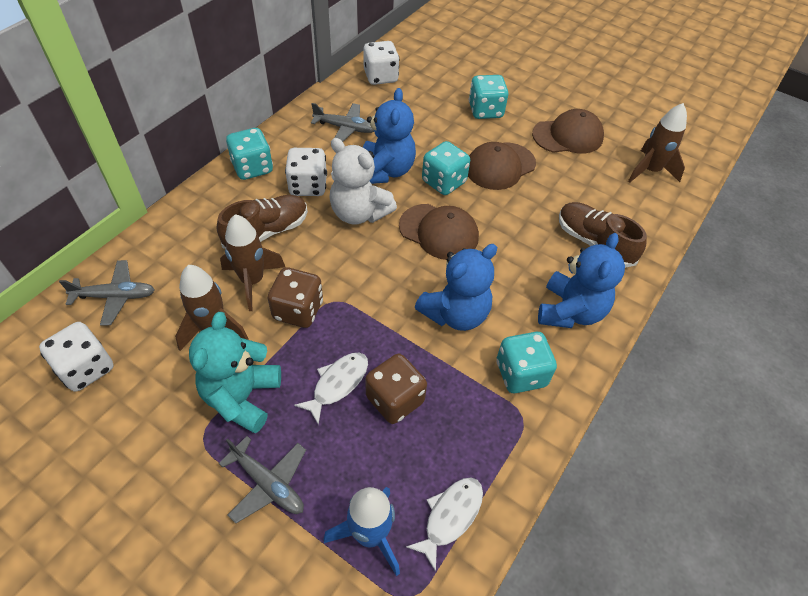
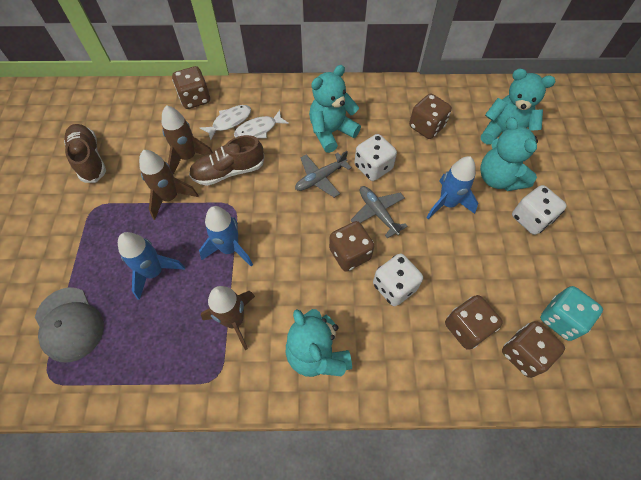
blue rocket: [324,487,400,576] = 1 -> [118,232,185,300] [199,206,253,266] [427,156,478,219] = 3
blue teddy bear: [363,88,416,184] [415,244,497,331] [538,233,625,328] = 3 -> none = 0
brown cap: [399,204,479,260] [468,142,536,190] [532,109,604,154] = 3 -> none = 0
brown dice: [267,267,323,328] [365,354,427,424] = 2 -> [172,66,210,109] [329,221,374,271] [409,94,452,139] [445,295,503,350] [502,321,565,378] = 5
grey cap: none = 0 -> [35,287,104,363] = 1
grey plane: [59,260,155,326] [219,436,306,523] [311,103,374,142] = 3 -> [295,151,352,197] [351,186,408,238] = 2
turquoise dice: [226,128,273,180] [422,141,470,195] [469,75,508,119] [496,332,557,393] = 4 -> [540,286,603,341] = 1
turquoise teddy bear: [189,312,281,434] = 1 -> [286,309,352,377] [309,65,361,153] [480,117,538,191] [481,69,555,145] = 4
white teddy bear: [329,138,397,225] = 1 -> none = 0

